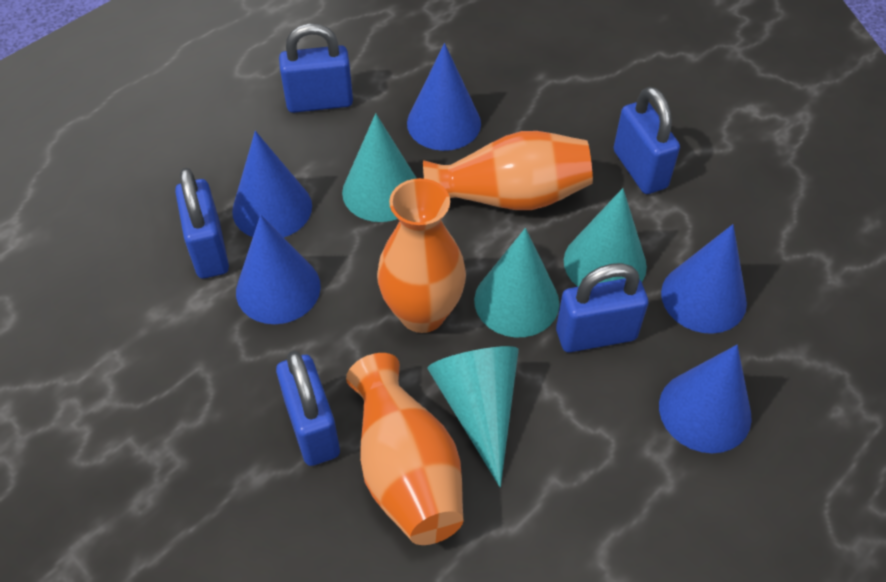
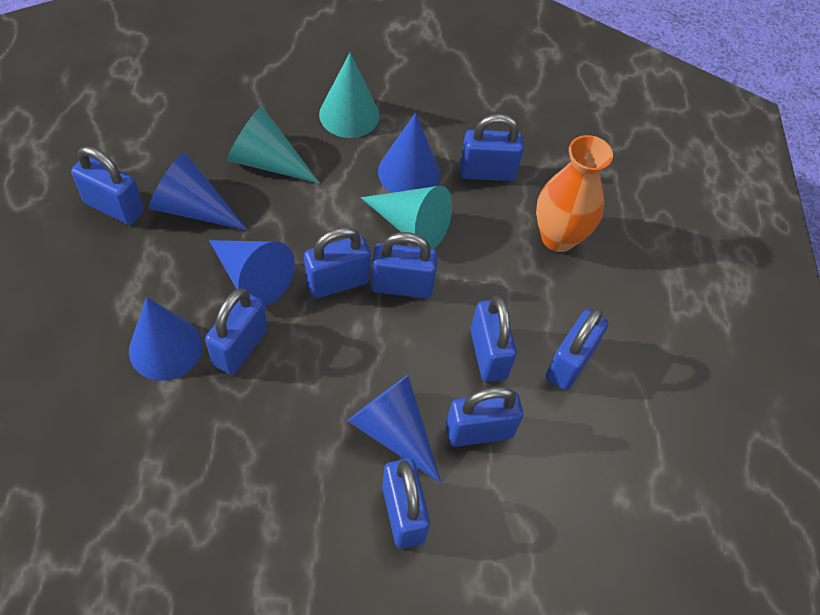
blue padlock: [175,168,229,279] [276,351,340,466] [279,23,353,113] [556,263,648,352] [614,87,680,194] = 5 -> [71,146,144,225] [205,288,268,375] [304,227,371,299] [371,232,438,298] [382,458,430,549] [446,387,523,447] [460,114,524,181] [470,295,517,382] [546,308,608,390] = 9
orange vase: [346,353,463,545] [377,178,466,333] [423,131,593,210] = 3 -> [536,135,613,252] = 1
turquoise cone: [342,113,417,222] [427,346,519,487] [474,228,559,337] [564,188,647,287] = 4 -> [227,106,319,183] [319,52,379,138] [361,186,452,249] = 3

